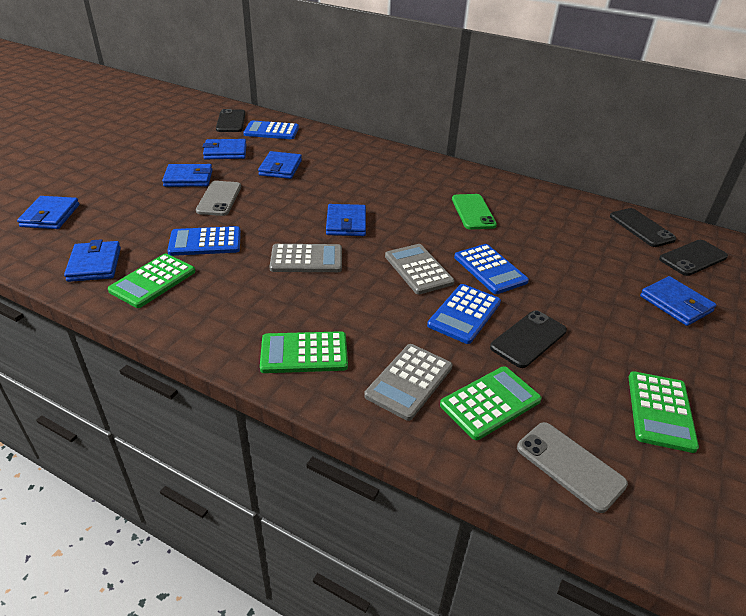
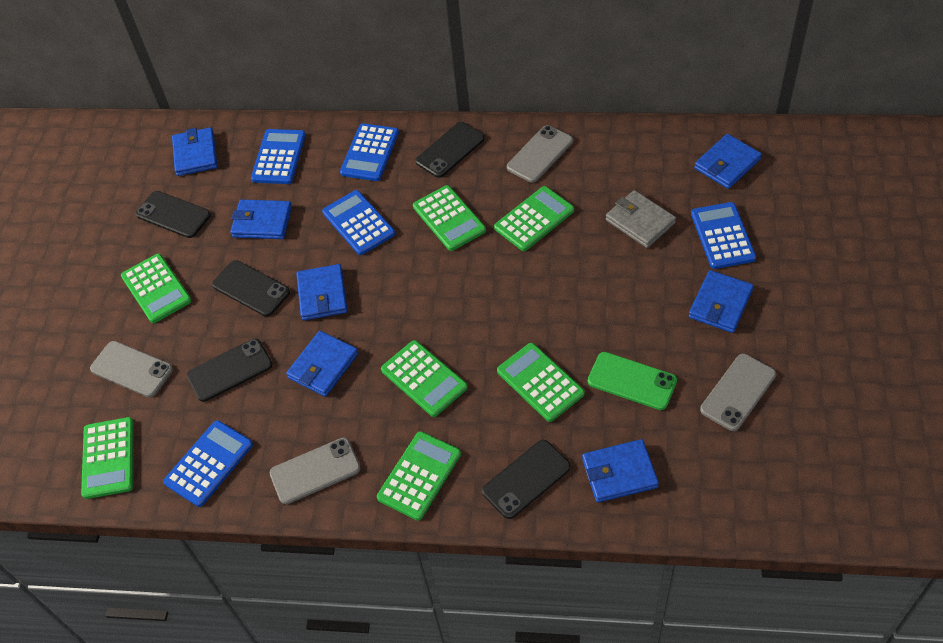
black phone: [216,109,246,132] [490,311,567,368] [610,208,676,247] [659,240,728,276] = 4 -> [136,191,211,238] [187,339,272,402] [212,260,290,316] [415,122,485,178] [482,440,571,519] = 5
blue calculator: [167,226,241,256] [243,120,299,139] [427,284,501,344] [454,244,529,294] = 4 -> [163,420,253,507] [251,129,306,184] [322,190,395,255] [340,123,399,181] [691,202,756,269] = 5
green calculator: [108,254,195,308] [260,331,348,373] [440,366,542,440] [629,371,699,453] = 4 -> [81,417,134,499] [121,254,192,323] [377,431,461,521] [381,340,468,417] [413,185,486,251] [494,186,574,251] [497,343,585,422] = 7
grey calculator: [270,244,342,272] [364,344,452,421] [385,244,455,294] = 3 -> none = 0
grey phone: [196,181,241,216] [517,422,628,513] = 2 -> [90,341,173,397] [270,438,361,504] [507,125,573,183] [700,354,776,431] = 4
grey wallet: none = 0 -> [606,190,676,248] = 1

